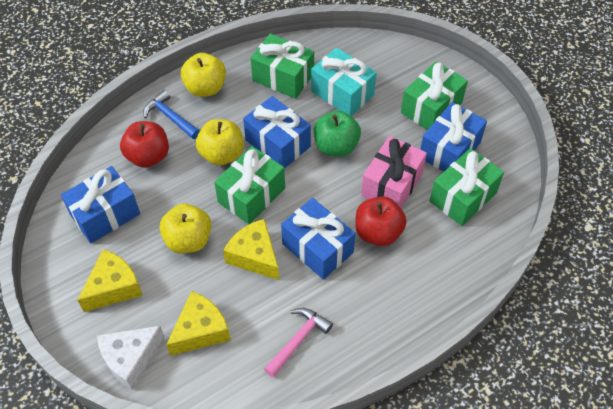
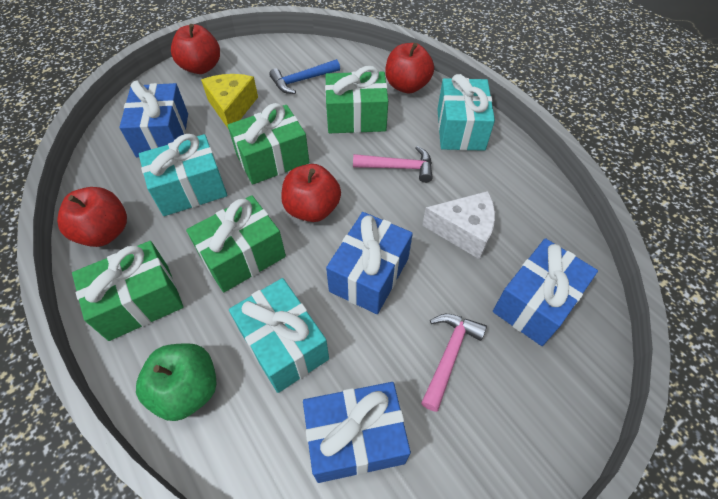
pink gift: [361,136,427,208] = 1 -> none = 0
pink hammer: [264,308,333,378] = 1 -> [353,146,433,183] [421,314,487,412] = 2
red apple: [120,121,169,168] [356,196,407,246] = 2 -> [57,187,127,247] [171,24,220,74] [281,164,341,222] [385,43,434,93] = 4
turquoise gift: [311,47,376,116] = 1 -> [139,134,227,216] [229,278,329,393] [437,74,495,151] = 3
yellow apple: [159,204,211,253] [181,53,226,97] [196,119,244,166] = 3 -> none = 0
yellow cheese: [77,249,142,312] [166,291,231,356] [223,219,279,280] = 3 -> [201,74,258,128] = 1

